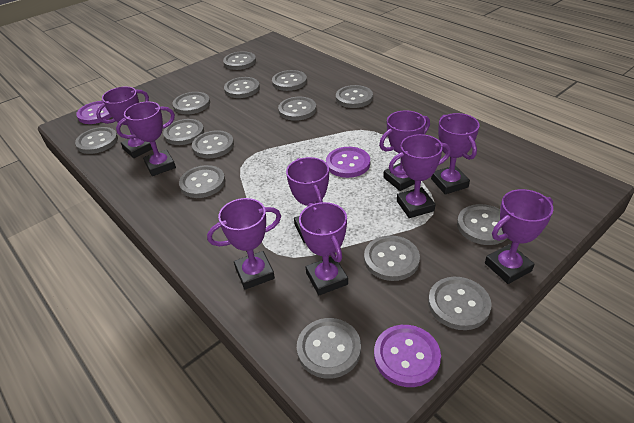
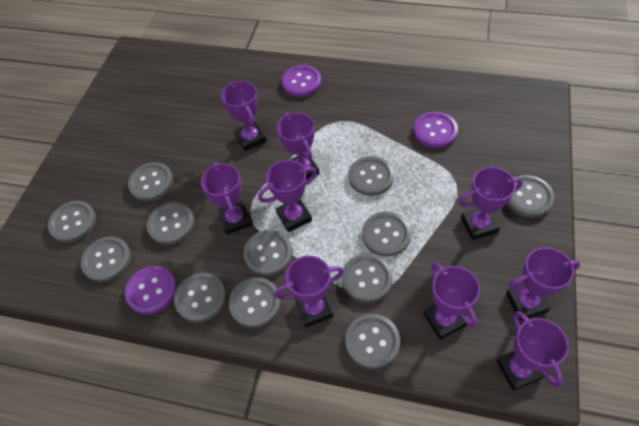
grey button: [75,127,118,154] [163,119,204,145] [173,92,210,115] [179,165,225,198] [192,130,234,158] [223,51,256,70] [224,77,260,98] [272,70,307,91] [278,97,316,121] [297,318,361,379] [336,85,373,108] [364,235,420,281] [428,277,492,330] [457,204,507,245] = 14 -> [48,201,96,243] [81,237,131,282] [128,162,174,201] [147,202,195,245] [174,273,226,322] [229,277,281,328] [243,230,293,276] [341,254,393,303] [345,314,400,369] [349,156,394,196] [362,211,411,257] [506,175,554,218] = 12

